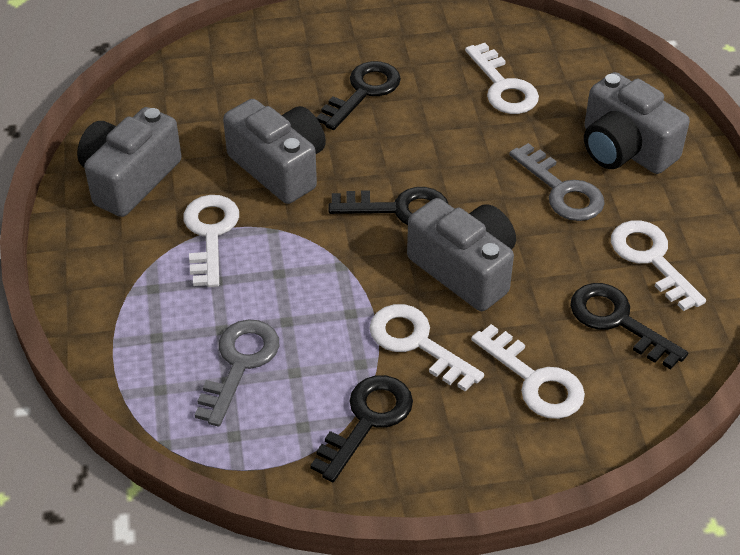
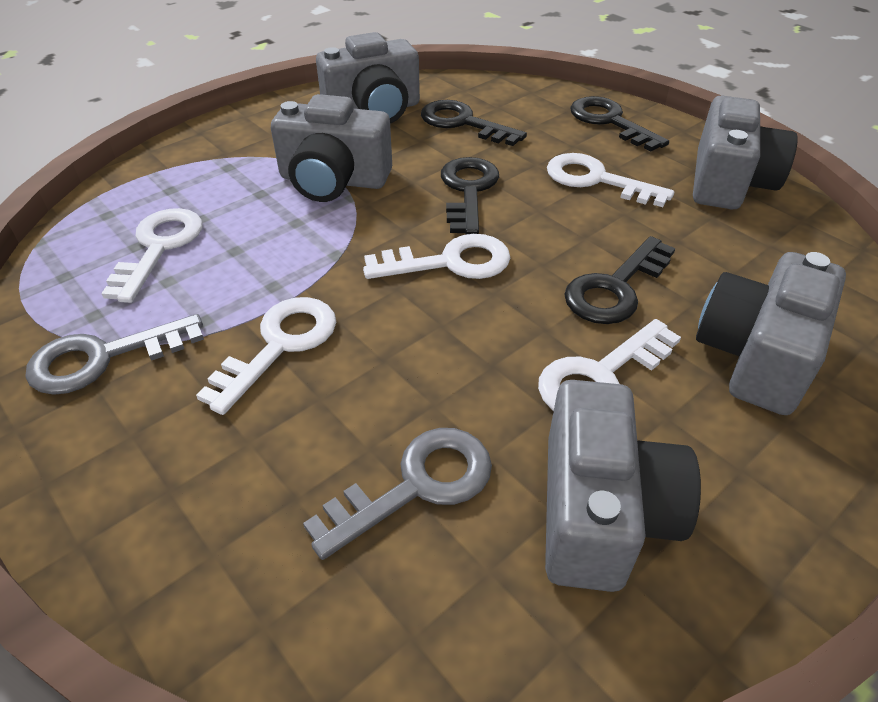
grey camera: [77,107,182,217] [223,99,326,204] [407,198,516,311] [584,72,690,174] = 4 -> [271,94,392,202] [316,32,420,124] [545,380,701,592] [693,96,798,209] [696,252,846,415] = 5

